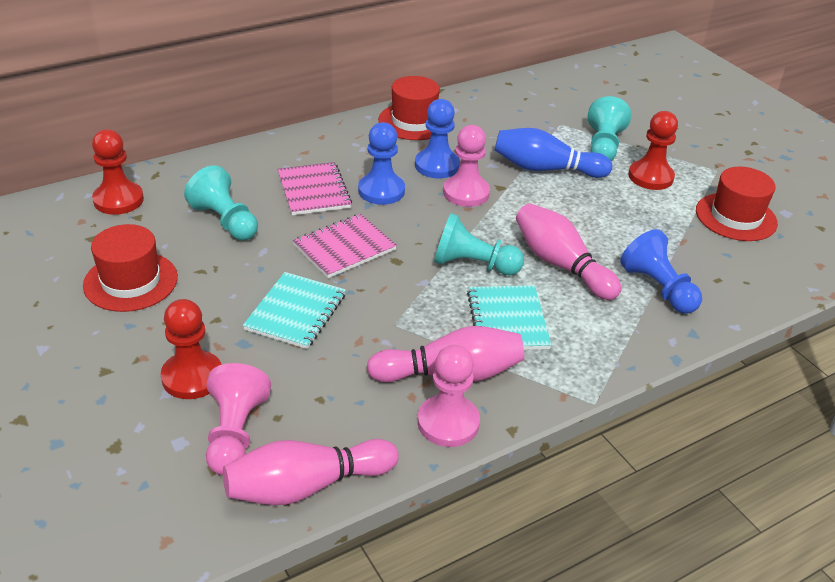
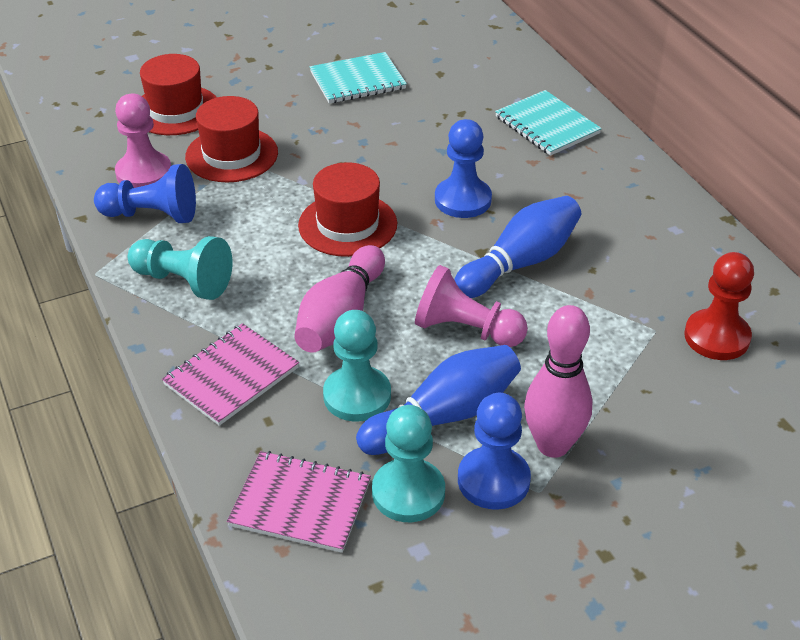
blue bowling pin: [495,128,612,178] = 1 -> [356,345,521,455] [454,196,581,298] = 2
pink bowling pin: [223,439,399,505] [367,326,524,382] [516,203,621,300] = 3 -> [295,245,385,353] [524,305,593,458] = 2
pink pawn: [206,363,271,475] [418,345,480,447] [443,125,490,207] = 3 -> [115,94,171,188] [415,265,528,347] = 2
red pawn: [92,129,144,215] [161,299,221,399] [628,111,678,190] = 3 -> [684,252,754,360] = 1

